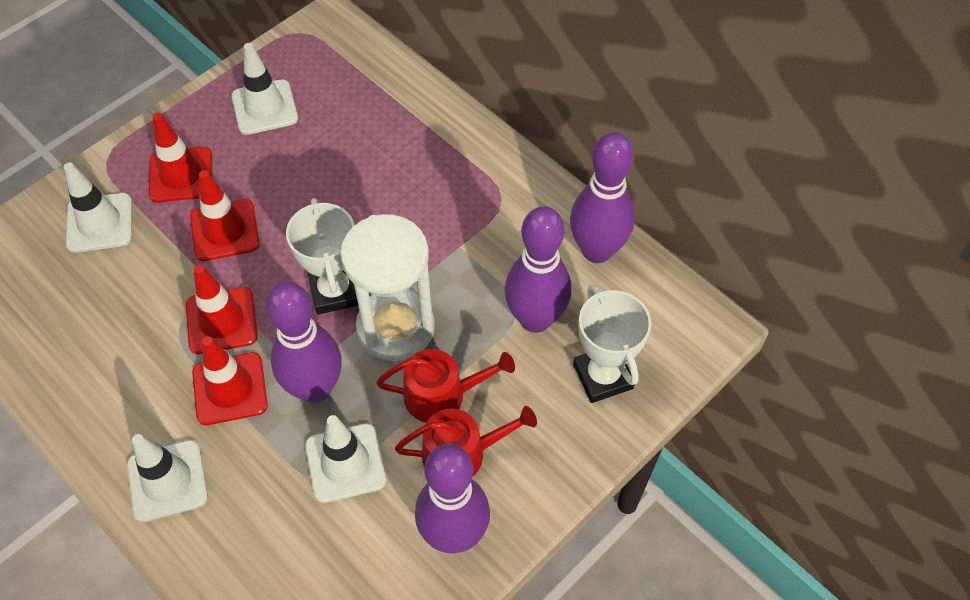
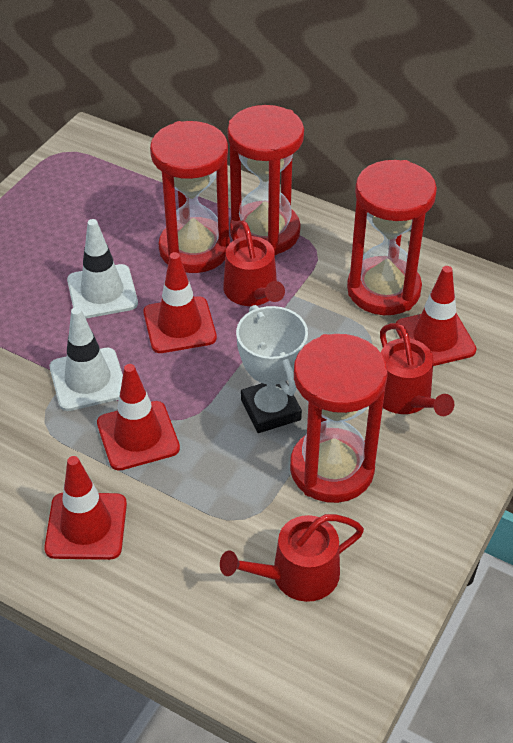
purple bowling pin: [266,282,342,403] [415,444,490,553] [505,206,571,333] [570,132,635,263] = 4 -> none = 0
red hourglass: none = 0 -> [150,121,230,273] [228,105,304,255] [290,334,387,503] [347,160,437,315] = 4
red watering can: [376,349,515,422] [395,406,537,476] = 2 -> [220,514,364,602] [223,221,285,306] [380,323,454,416] = 3
white hourglass: [340,214,435,361] = 1 -> none = 0
white traffic cone: [64,162,132,253] [127,434,208,522] [231,43,298,135] [305,415,386,503] = 4 -> [50,307,123,411] [67,219,138,318] = 2
white trophy: [286,198,358,315] [573,285,651,403] = 2 -> [236,305,308,433] = 1

